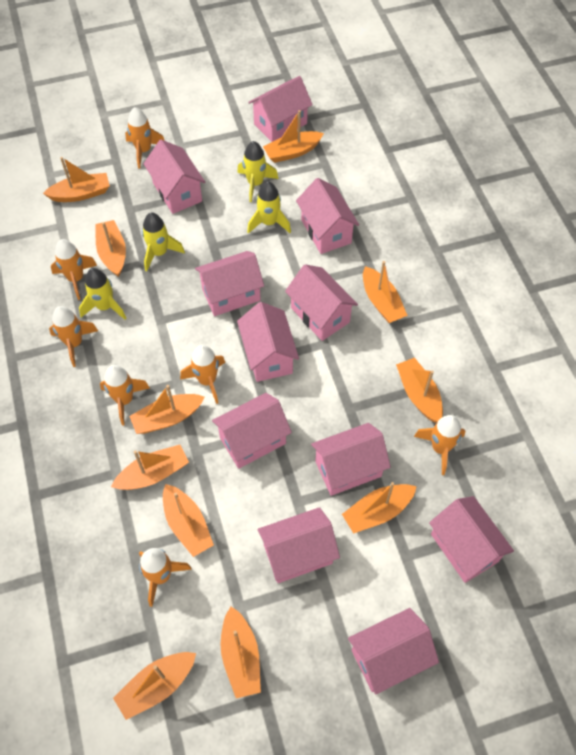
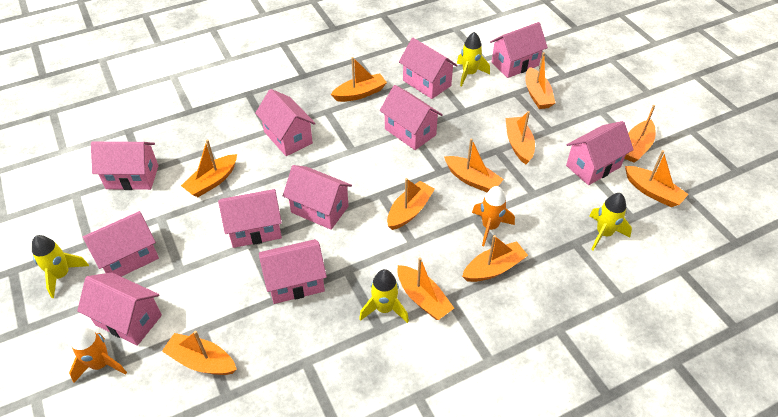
orange rocket: [49,306,98,367] [51,239,97,300] [100,365,150,426] [125,107,165,169] [139,548,192,607] [180,345,225,404] [414,415,465,475] = 7 -> [69,326,127,383] [472,186,515,246] = 2

